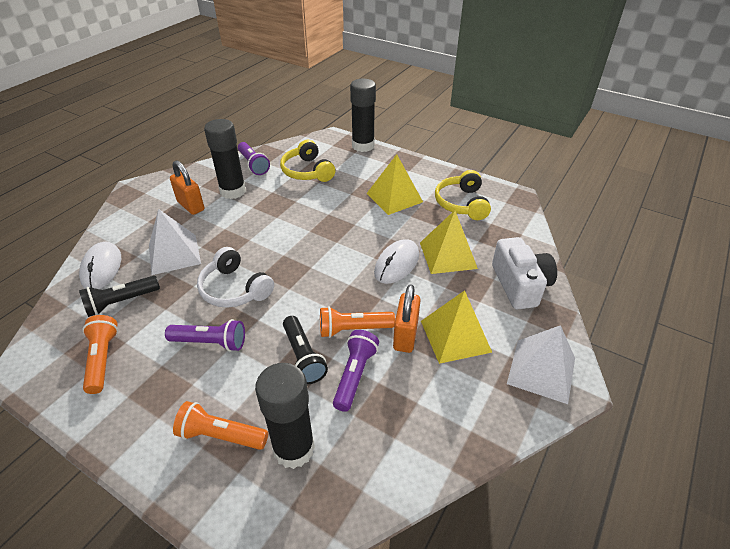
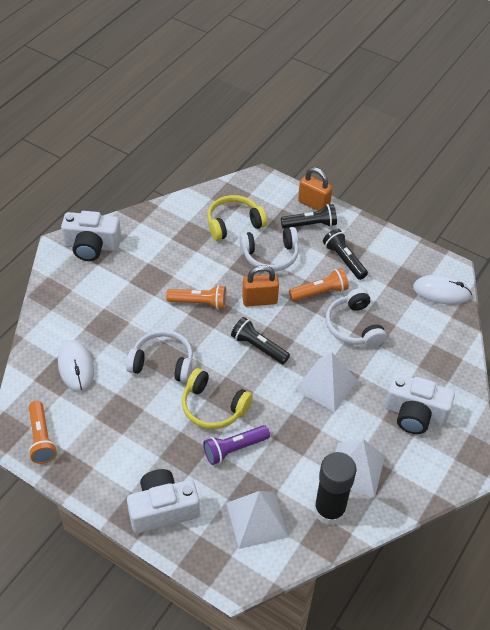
black flashlight: [79,276,160,317] [283,316,328,384] = 2 -> [231,317,290,364] [281,204,337,229] [323,229,368,280] = 3
black glue stick: [204,119,246,199] [255,363,315,469] [350,79,376,152] = 3 -> [314,452,356,525] = 1
purple flashlight: [165,319,245,352] [238,142,270,175] [333,330,379,412] = 3 -> [203,425,270,465] = 1
white camera: [492,237,557,309] = 1 -> [61,211,121,261] [127,469,200,533] [385,373,455,434] = 3
white headphones: [197,247,274,308] = 1 -> [126,330,193,383] [240,227,299,271] [326,288,387,347] = 3
white pyramid: [149,209,201,275] [507,325,575,404] = 2 -> [226,491,289,549] [295,352,358,412] [335,439,385,498] = 3
yellow pyramid: [366,154,423,215] [420,210,478,274] [421,290,492,364] = 3 -> none = 0

